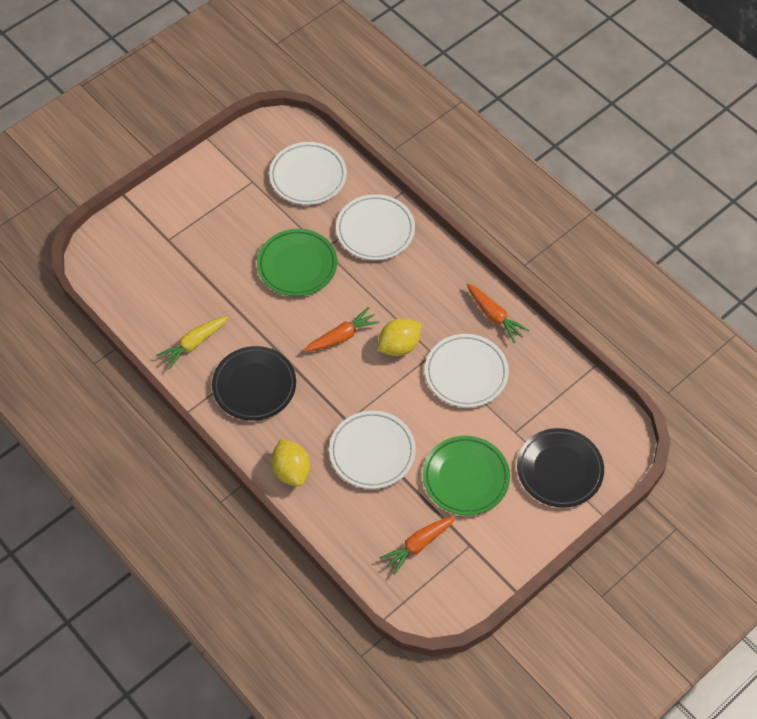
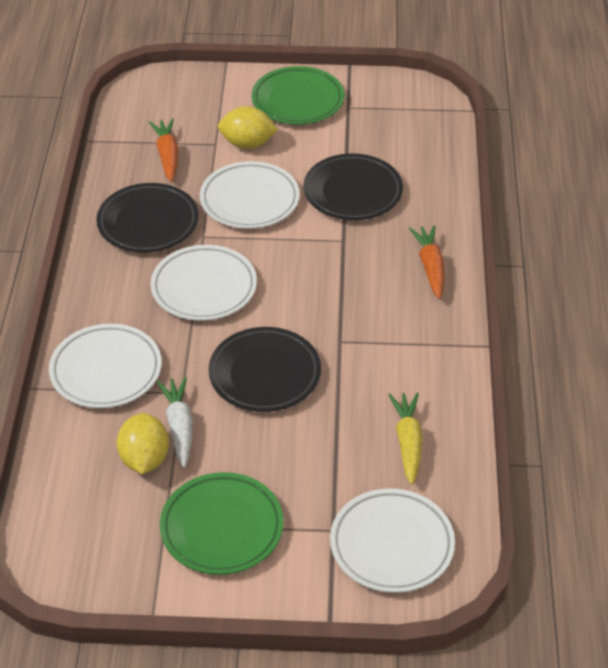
black plate: [212,346,296,421] [517,428,604,508] = 2 -> [97,183,199,252] [208,327,321,412] [304,153,403,220] = 3
orange carrot: [303,307,380,352] [379,516,456,575] [467,284,529,343] = 3 -> [149,118,179,182] [409,225,445,299] = 2
white carrot: none = 0 -> [157,377,193,467] = 1

